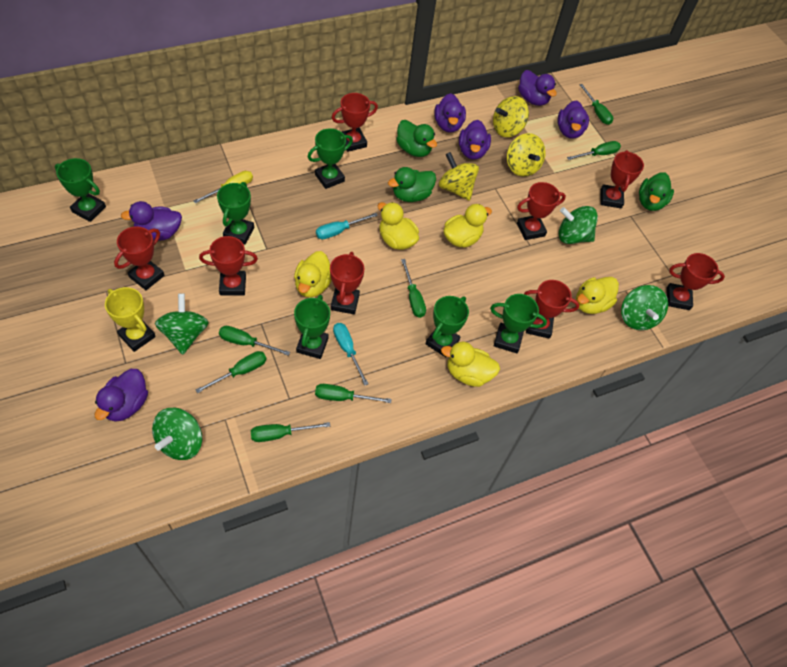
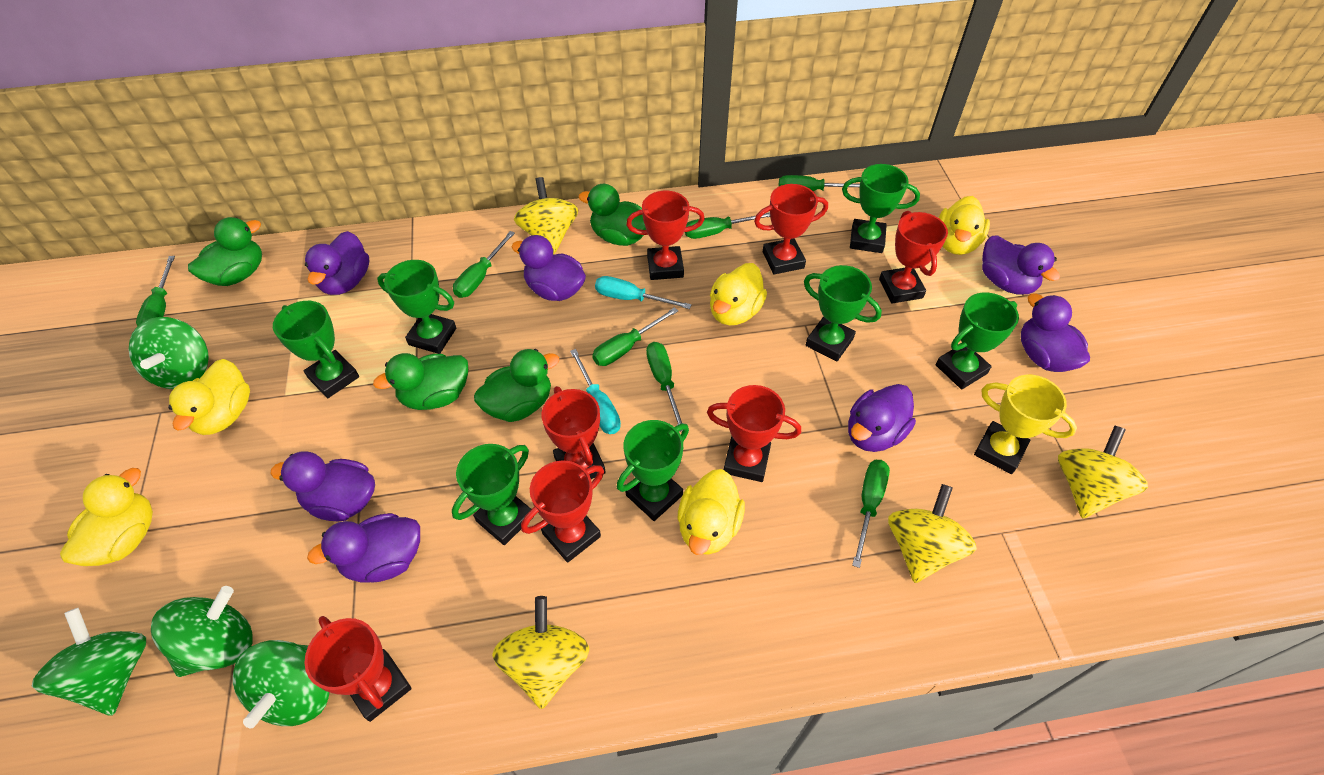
green duck: [388,167,436,202] [396,120,437,157] [639,172,674,211] = 3 -> [188,217,262,286] [373,353,468,410] [474,349,560,422] [578,184,646,246] = 4
green trophy: [55,158,106,222] [217,182,254,244] [294,295,330,359] [307,128,353,189] [426,296,469,357] [490,294,547,353] = 6 -> [273,301,359,398] [377,260,456,354] [452,444,531,545] [617,420,689,521] [804,265,882,361] [842,164,920,253] [936,292,1019,389] = 7
purple duck: [95,369,148,422] [121,201,182,241] [434,93,466,133] [459,120,491,160] [518,70,557,106] [557,100,589,139] = 6 -> [270,451,375,521] [305,231,369,295] [307,513,420,583] [512,235,586,301] [848,384,916,452] [982,235,1060,294] [1021,293,1090,372] = 7
red trophy: [114,226,165,290] [199,236,258,296] [330,252,364,314] [332,93,378,152] [517,182,566,240] [524,280,580,339] [600,150,644,209] [667,253,725,310] = 8 -> [304,616,412,722] [521,460,604,563] [541,386,606,479] [626,191,705,280] [707,385,801,482] [754,184,828,274] [879,211,948,304] = 7
yellow screwdriver: [193,171,253,203] = 1 -> none = 0
yellow spinning top: [439,152,479,201] [493,96,529,137] [507,133,546,177] = 3 -> [492,596,589,709] [514,177,578,254] [888,484,977,583] [1058,426,1148,518] = 4

